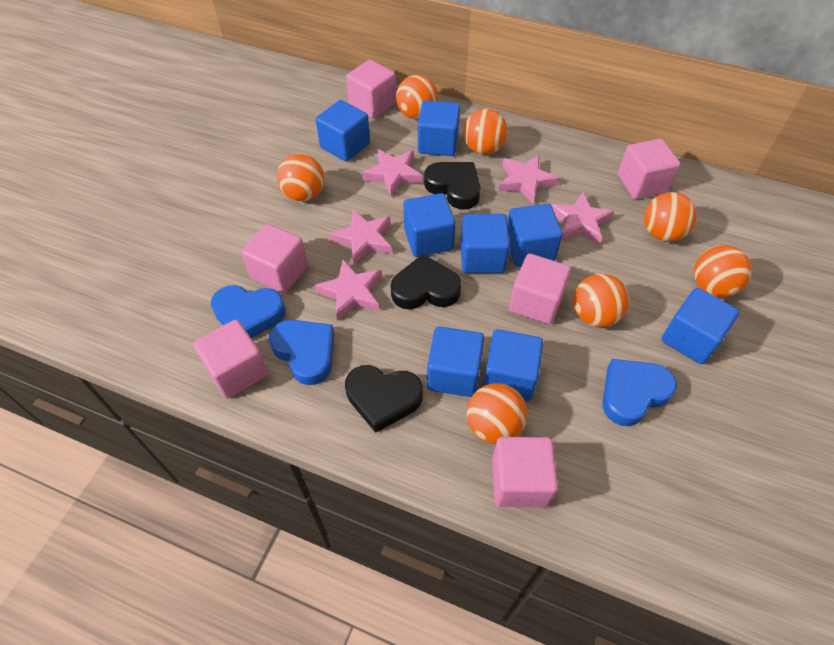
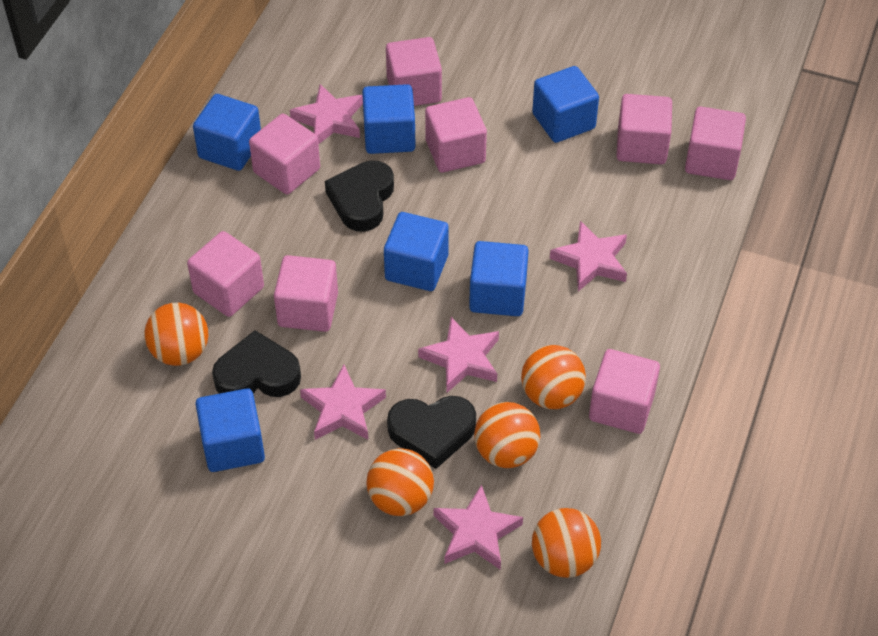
blue cube: [316,100,370,162] [404,193,456,257] [418,101,460,156] [427,326,484,397] [460,214,510,273] [483,329,543,401] [507,204,563,267] [661,288,739,364] = 8 -> [193,94,261,171] [196,388,265,472] [362,84,416,154] [384,212,449,291] [469,241,529,316] [532,66,599,143] = 6
blue heart: [211,285,285,338] [269,320,334,385] [602,359,677,426] = 3 -> none = 0
orange ball: [277,153,324,201] [396,75,438,119] [463,109,508,155] [467,383,527,444] [573,274,629,327] [644,192,697,242] [694,245,752,297] = 7 -> [144,303,208,366] [366,448,434,516] [474,402,540,468] [521,345,586,409] [532,508,601,578] = 5
pink cube: [193,320,268,398] [241,223,308,293] [346,60,396,118] [492,437,558,507] [509,254,571,324] [618,139,681,199] = 6 -> [187,231,264,317] [249,114,320,195] [274,255,338,332] [386,37,442,106] [425,97,487,173] [589,349,660,434] [616,94,672,164] [685,106,746,180] = 8

